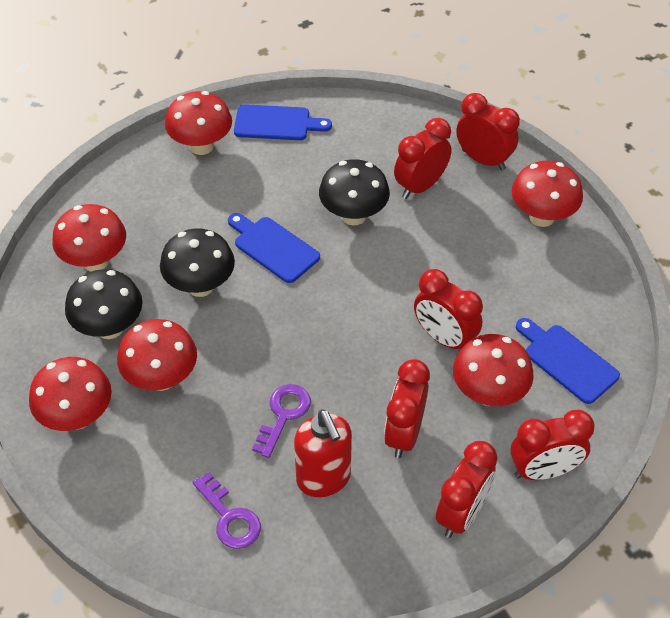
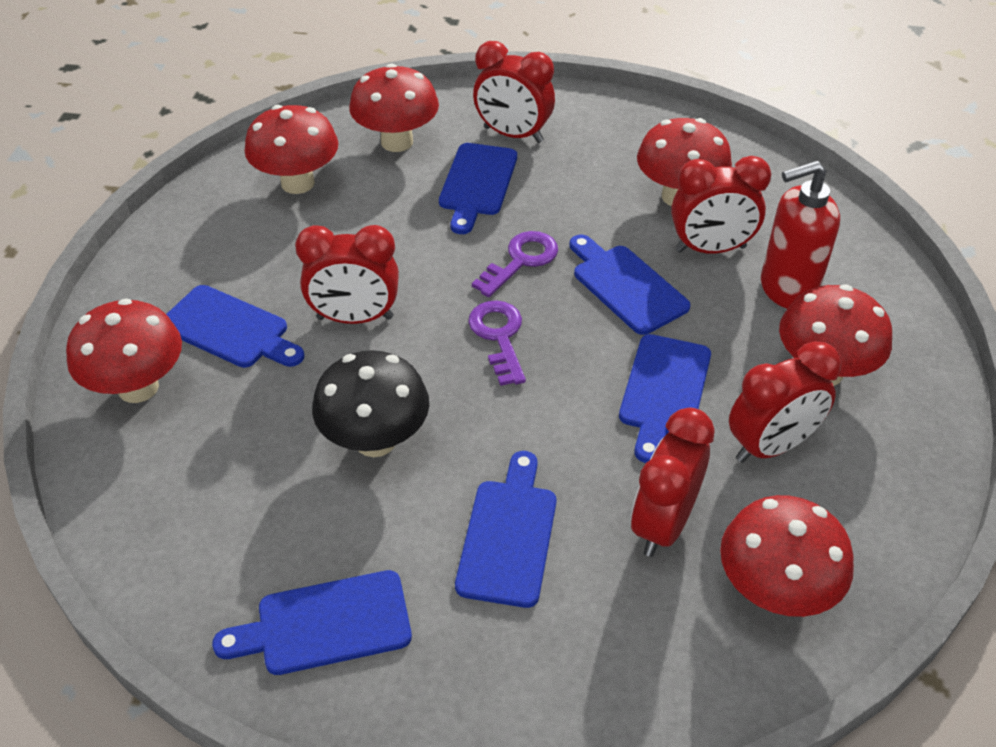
black mushroom: [65,269,143,339] [160,228,235,297] [319,159,390,226] = 3 -> [312,350,429,457] = 1
blue cutting board: [228,213,320,283] [234,104,332,140] [516,318,620,404] = 3 -> [166,285,304,368] [212,570,412,675] [439,143,517,234] [455,451,556,608] [570,235,690,335] [619,334,711,463] = 6
red clock: [384,359,430,458] [394,118,451,199] [414,269,483,349] [436,441,498,538] [456,93,520,170] [510,410,595,480] = 6 -> [295,225,399,324] [473,41,555,143] [631,408,715,557] [671,156,771,254] [729,341,841,463] = 5

